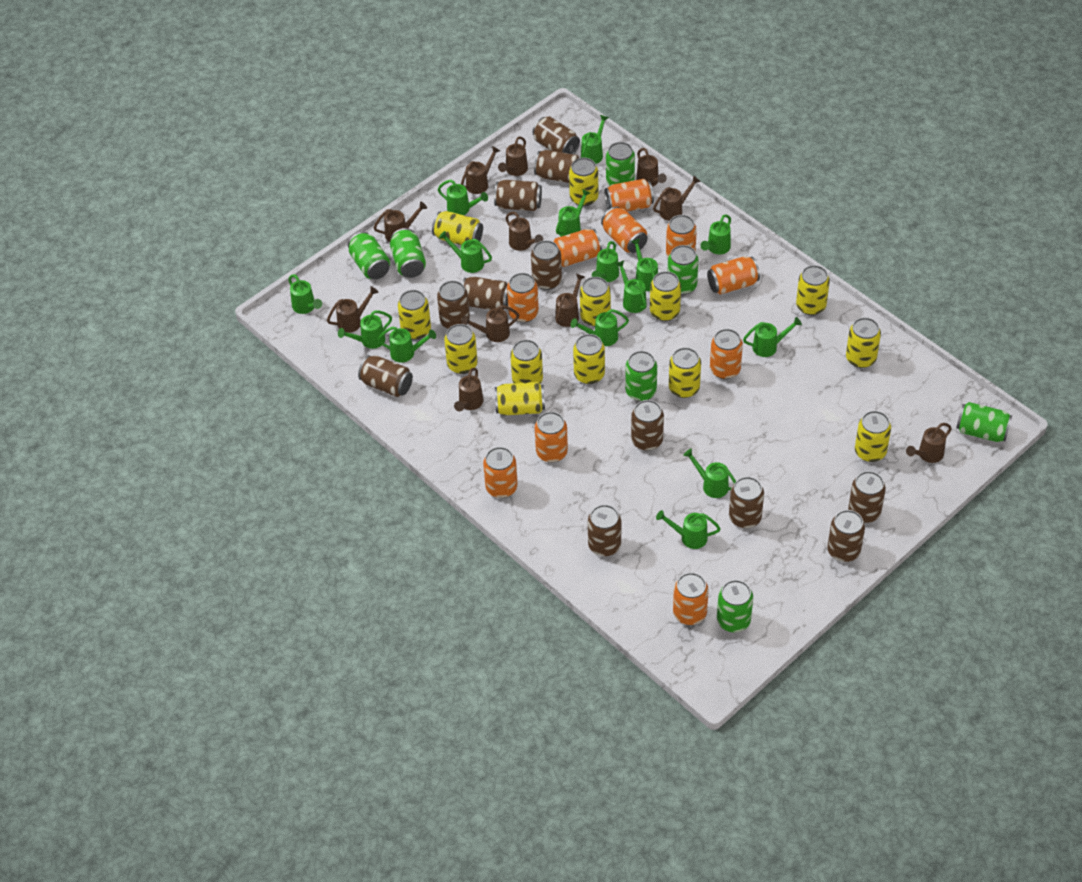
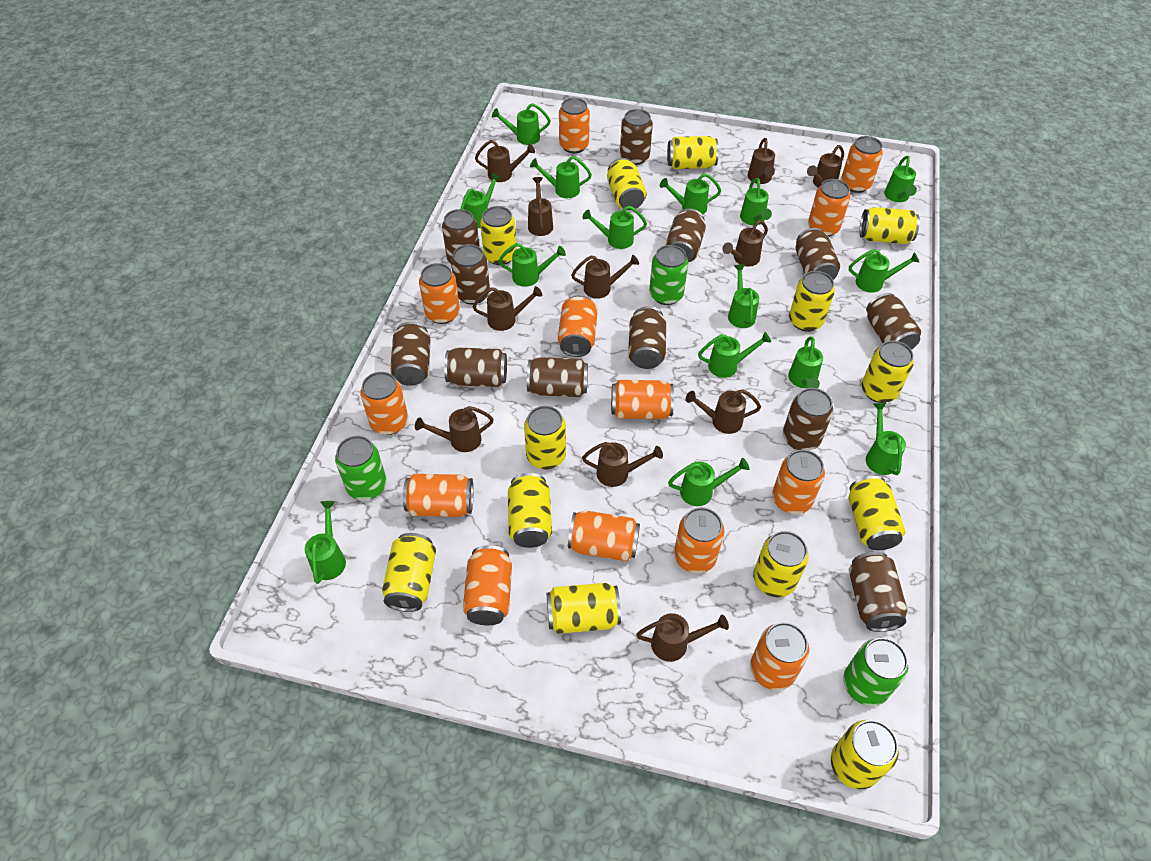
green can: [348,232,390,279] [390,228,426,278] [606,142,635,186] [625,351,657,401] [668,245,698,295] [717,580,753,632] [956,402,1012,442] = 7 -> [335,436,387,500] [649,245,688,305] [843,638,908,706] = 3
orange can: [483,447,518,498] [507,273,539,323] [535,412,568,463] [554,229,602,267] [601,207,648,253] [605,179,654,211] [666,215,697,257] [673,573,709,625] [707,256,760,295] [710,329,743,379] = 10 -> [360,372,408,435] [403,474,474,517] [419,263,460,324] [463,545,512,625] [558,295,598,357] [559,98,590,153] [568,510,640,561] [611,380,674,419] [674,507,724,573] [750,622,809,690] [772,449,825,514] [808,179,850,237] [841,136,883,193] = 13

